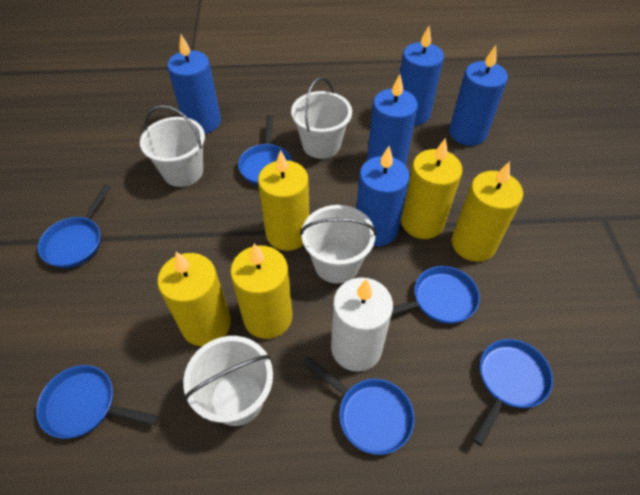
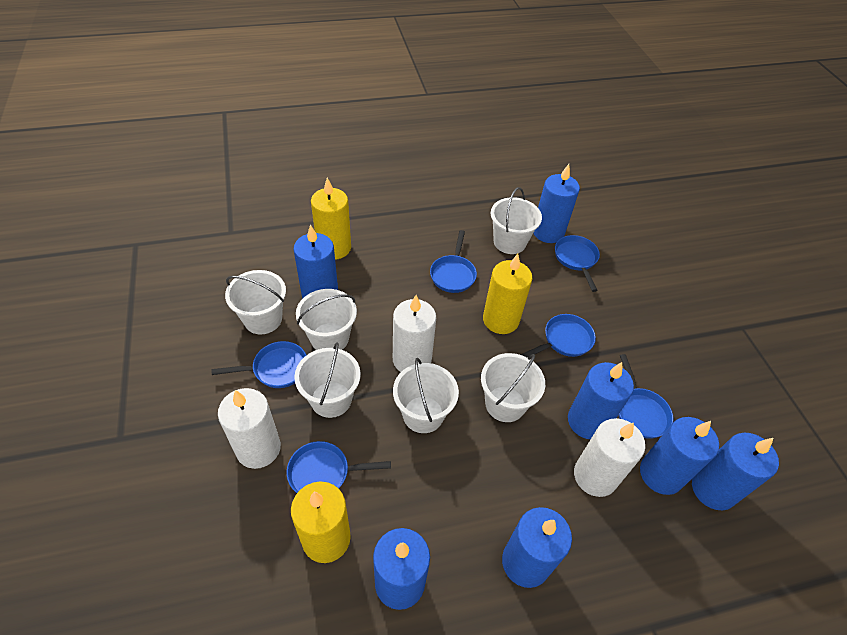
blue candle: [167,34,221,134] [356,146,410,246] [367,74,418,166] [400,26,444,125] [449,45,508,146] = 5 -> [293,224,338,298] [373,528,430,610] [502,507,572,588] [534,164,580,243] [568,362,634,439] [640,417,719,495] [692,433,779,510] = 7
white bucket: [140,105,205,187] [183,336,273,426] [291,77,352,159] [300,205,377,284] = 4 -> [225,270,286,334] [294,342,361,418] [296,289,357,350] [393,358,459,433] [481,353,545,422] [491,187,542,254] = 6
white candle: [331,277,393,372] = 1 -> [218,388,281,469] [393,295,436,372] [574,418,645,497] = 3
yellow candle: [157,252,231,347] [230,243,292,339] [258,150,309,251] [401,138,462,239] [452,161,523,262] = 5 -> [291,482,351,563] [311,178,351,260] [483,254,533,334] = 3

